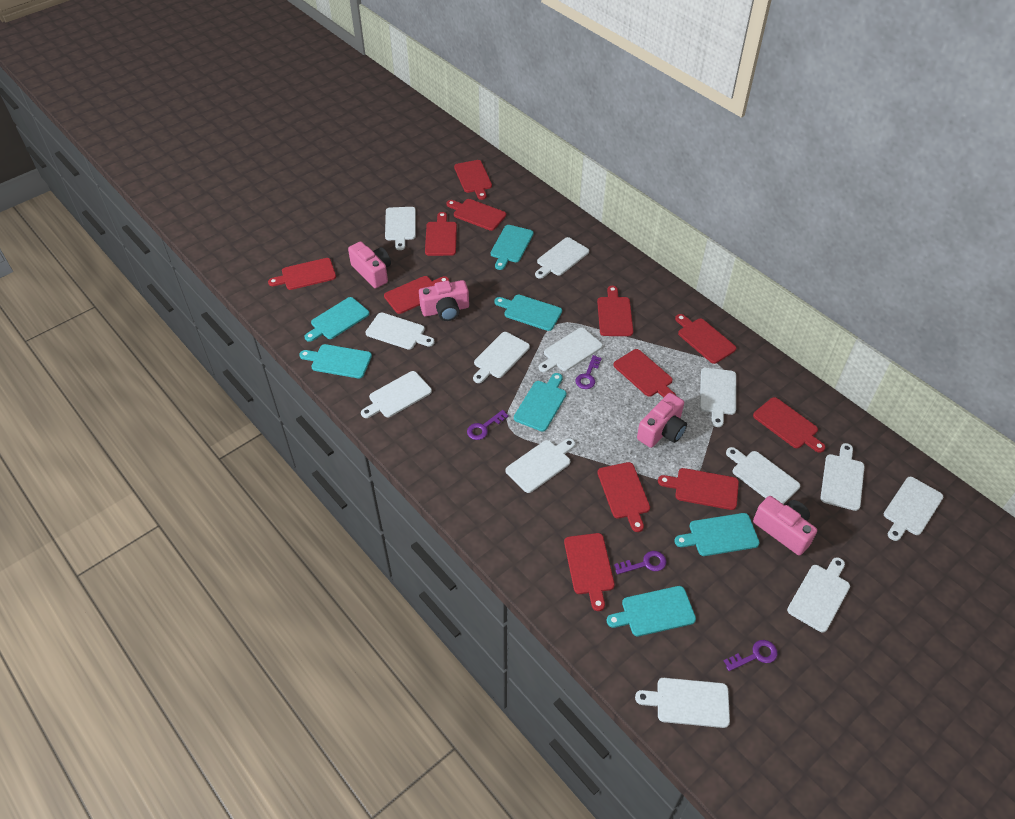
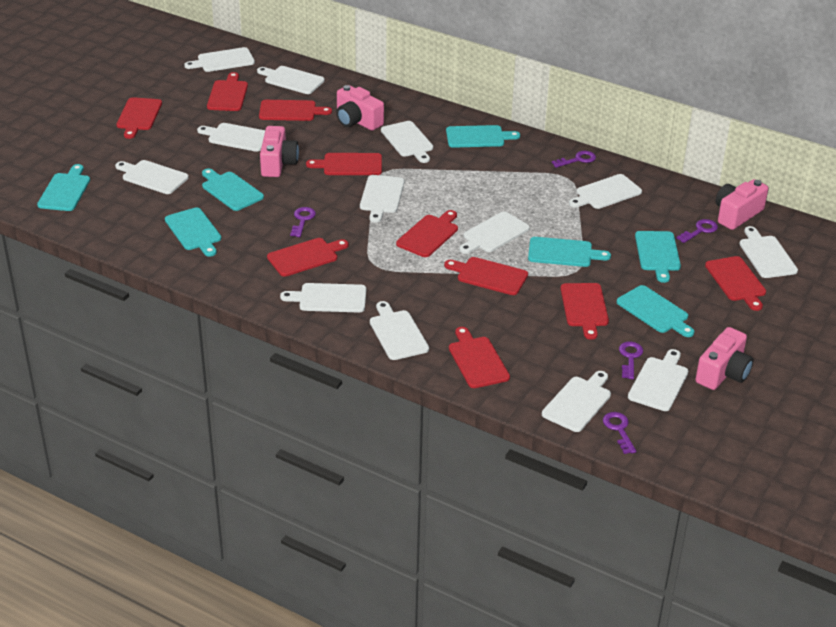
purple key: [467,410,509,440] [575,355,602,389] [614,551,666,575] [724,640,778,671] = 4 -> [290,207,316,237] [552,151,596,168] [603,412,636,454] [619,341,643,379] [677,219,718,243] = 5
red cutting board: [268,258,336,290] [384,276,449,314] [425,212,457,256] [446,199,506,231] [454,160,492,200] [564,533,615,611] [597,286,633,336] [597,462,650,532] [613,349,676,398] [658,468,739,510] [675,314,736,364] [753,397,825,453] = 12 -> [116,97,162,139] [207,72,248,111] [259,100,332,121] [267,238,349,277] [306,153,382,175] [396,210,458,257] [444,257,528,295] [449,327,510,388] [561,283,609,340] [705,256,766,311] = 10

